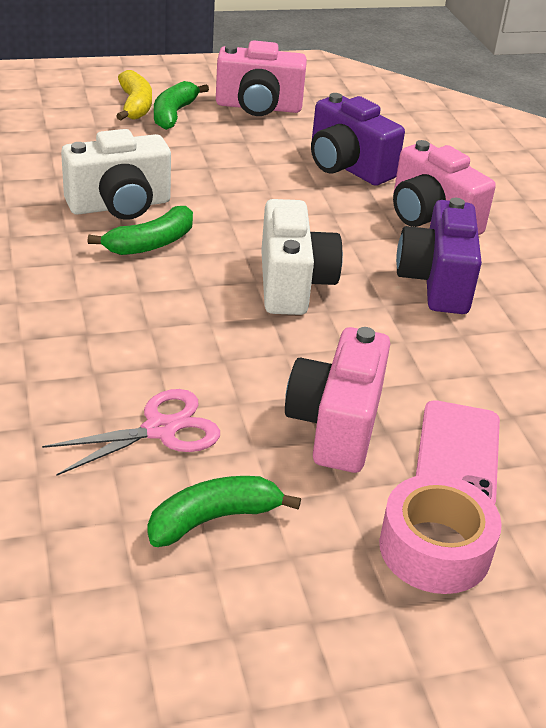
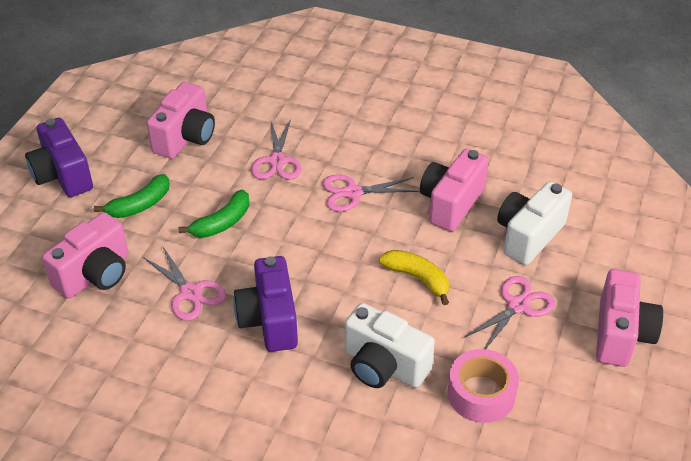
green banana: [88,206,193,255] [148,476,301,547] [154,81,209,130] = 3 -> [94,174,170,218] [179,189,250,238] = 2
pink camera: [216,40,307,116] [285,327,390,473] [393,140,496,235] = 3 -> [42,212,129,299] [147,82,215,159] [420,149,489,232] [596,269,663,367] = 4
pink phone: [416,400,500,504] = 1 -> none = 0
pink scissors: [42,389,220,476] = 1 -> [143,245,226,321] [251,119,301,180] [322,174,418,212] [463,276,555,349] = 4

